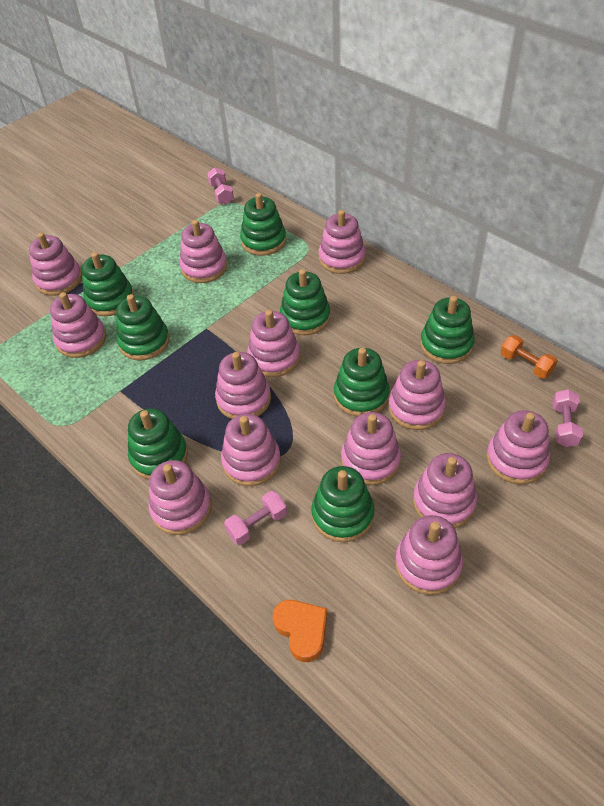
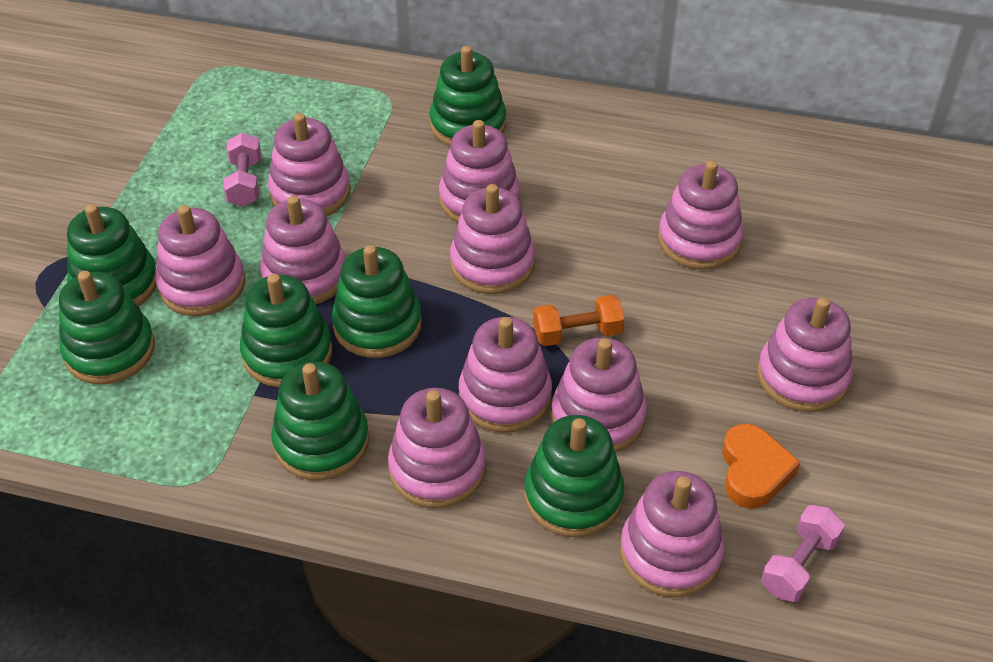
green stacking toy: [82,252,134,316] [116,294,169,361] [128,408,188,480] [240,193,286,256] [280,269,330,335] [311,466,375,542] [334,348,390,417] [420,296,475,364] = 8 -> [59,271,155,385] [67,204,157,306] [240,274,332,388] [271,362,369,480] [332,245,422,358] [430,46,506,146] [524,415,625,537] = 7
pink dumbbell: [207,167,234,204] [224,491,287,545] [552,389,583,447] = 3 -> [223,133,261,207] [761,505,845,602] = 2
pink stacking toy: [29,233,82,296] [50,292,106,358] [148,460,212,535] [179,220,227,283] [215,352,271,419] [221,414,281,486] [247,310,300,377] [318,210,366,274] [341,412,401,485] [388,360,446,430] [395,515,463,595] [413,453,477,528] [486,410,550,484] = 13 -> [156,205,245,316] [260,196,346,304] [268,113,350,216] [388,388,486,508] [439,120,520,223] [450,184,535,294] [459,317,552,433] [551,338,647,452] [620,471,725,597] [658,160,744,270] [757,297,853,412] = 11

